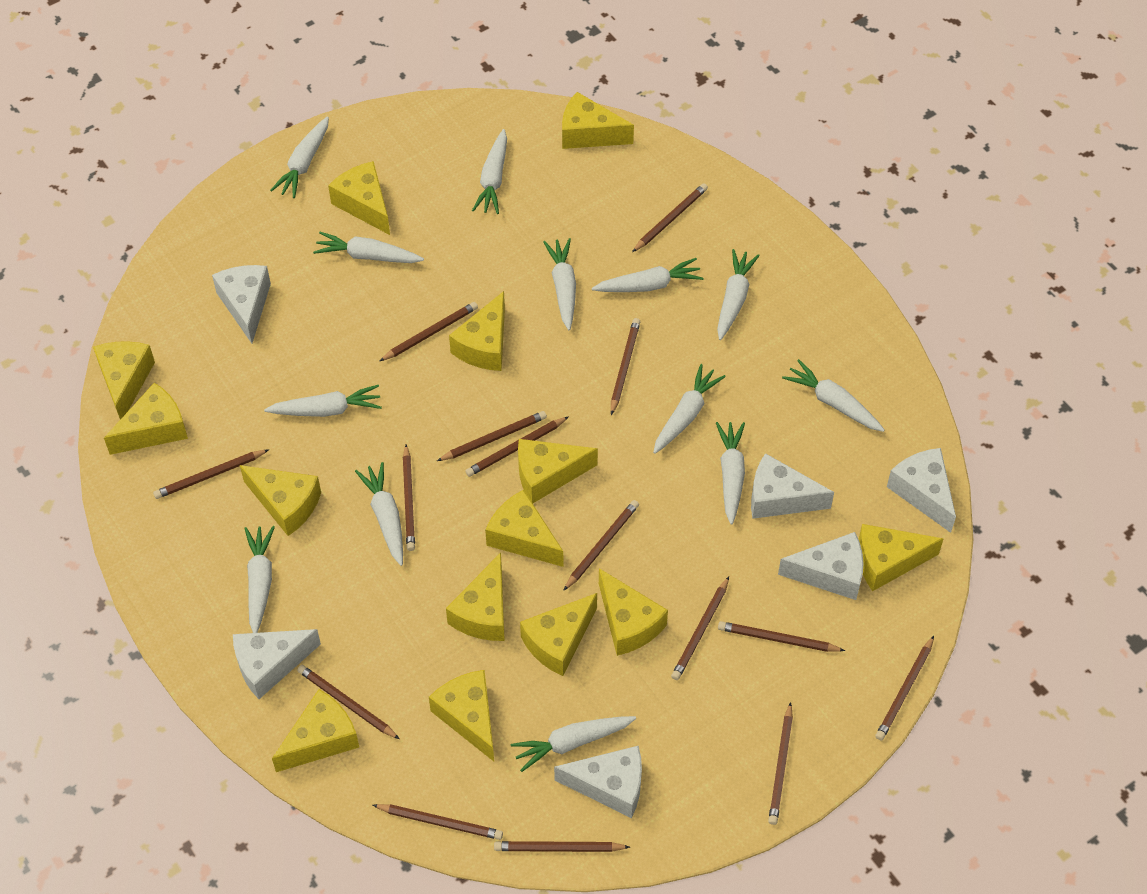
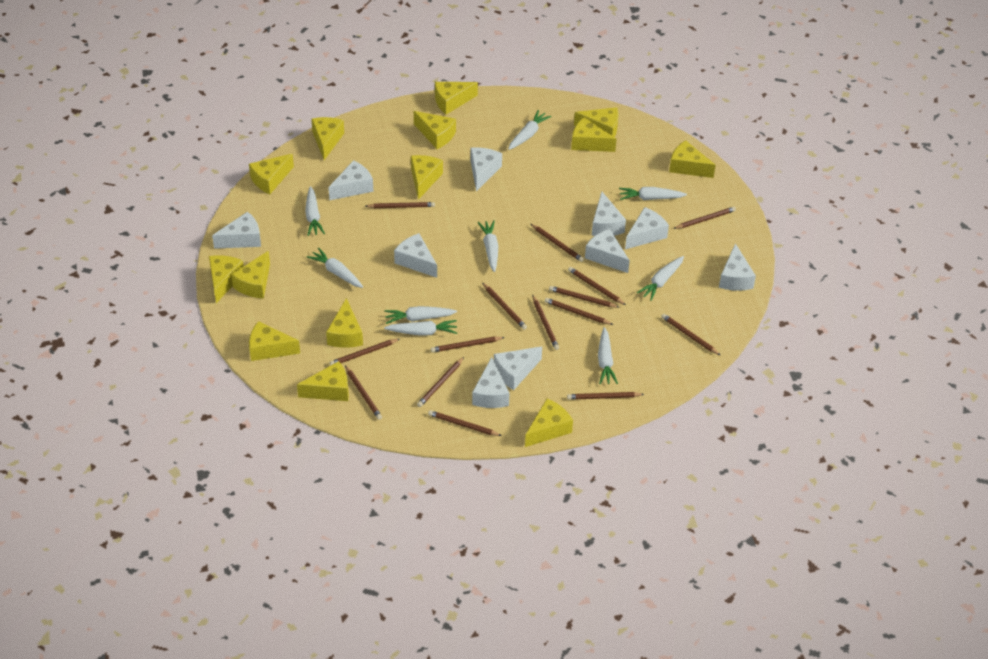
white carrot: [244,526,275,633] [264,385,382,417] [270,116,329,198] [313,232,424,263] [355,462,403,566] [472,129,507,214] [511,716,636,772] [543,238,576,330] [592,258,703,292] [653,364,726,454] [716,422,745,525] [717,249,760,340] [782,359,885,432] = 13 -> [305,186,325,236] [307,248,363,288] [384,306,457,324] [384,320,457,336] [478,221,498,272] [508,110,552,150] [598,327,618,384] [619,187,687,200] [637,256,684,301] = 9
white cheese: [212,265,271,343] [233,629,321,699] [554,746,642,818] [751,453,834,519] [778,532,864,600] [887,448,956,533] = 6 -> [212,212,261,249] [328,160,374,200] [394,233,437,278] [470,147,502,192] [472,357,509,408] [494,346,542,390] [585,229,630,273] [591,192,626,236] [625,207,669,249] [719,243,756,291] = 10

